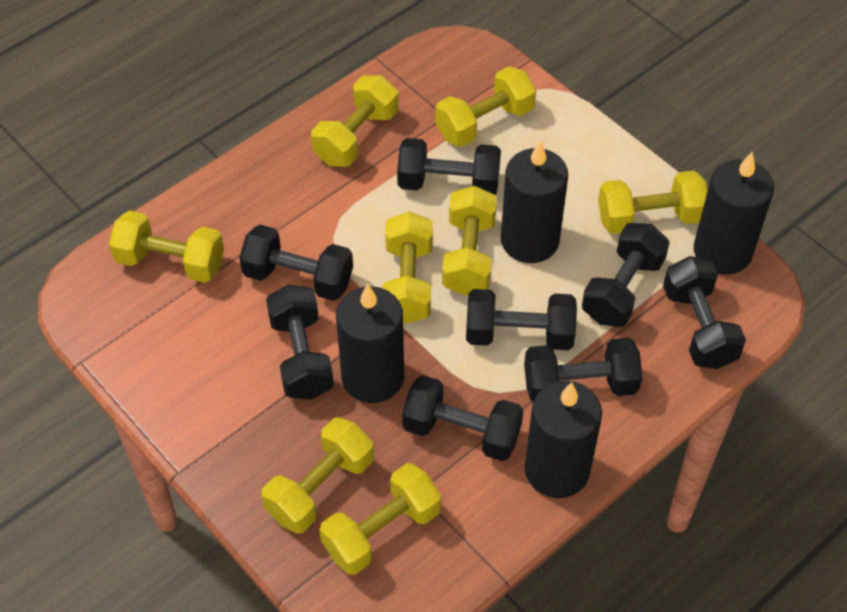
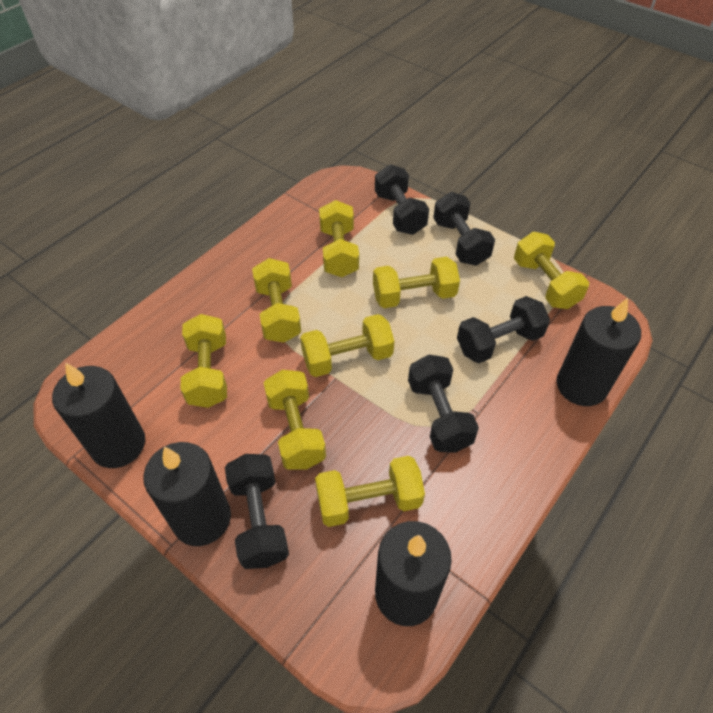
black dumbbell: [239,225,353,301] [266,285,334,400] [397,138,501,195] [402,375,524,461] [466,289,577,350] [524,338,642,402] [582,223,670,327] [663,256,746,369] = 8 -> [225,454,289,569] [375,164,429,235] [408,354,479,453] [433,192,495,266] [457,296,550,363] = 5

